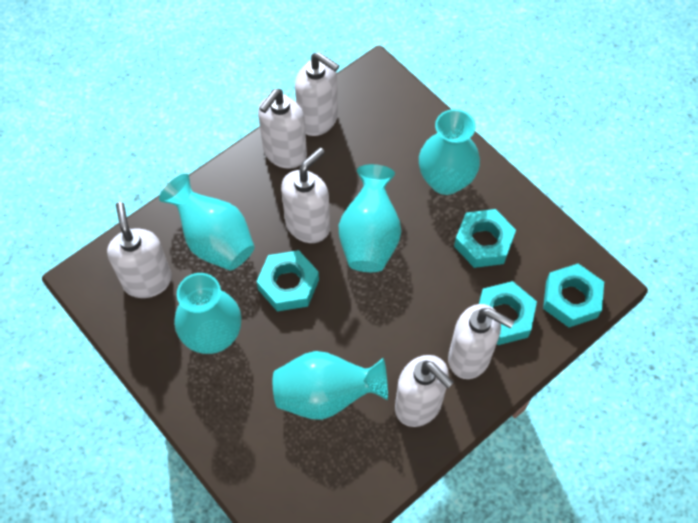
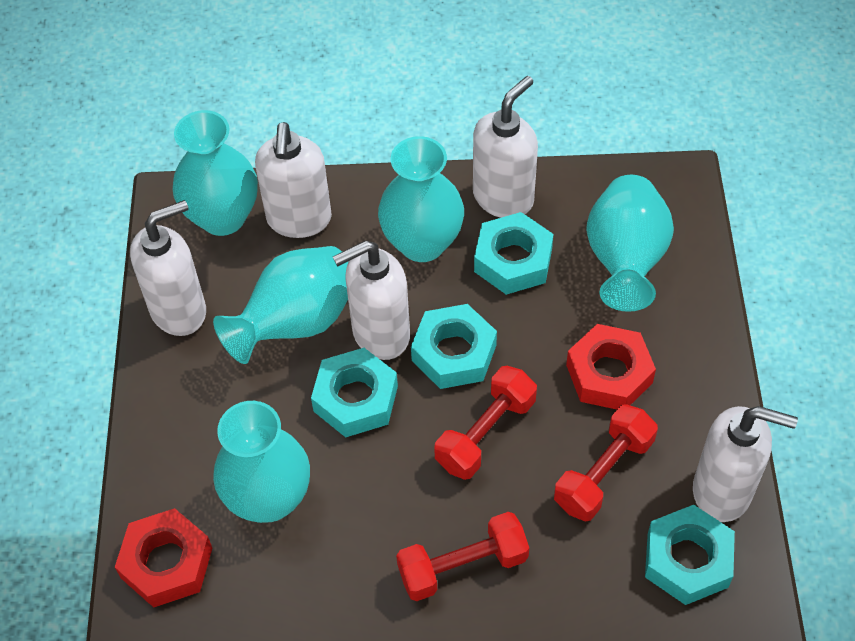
red dumbbell: none = 0 -> [396,512,529,601] [434,366,537,480] [554,404,658,521] = 3
red nut: none = 0 -> [115,508,212,608] [566,324,656,410] = 2
white soap dispenser: [107,202,172,298] [258,89,307,169] [281,148,330,243] [295,52,339,136] [395,355,454,427] [448,304,514,379] = 6 -> [130,200,206,336] [255,122,332,238] [333,240,410,360] [473,76,538,218] [693,406,798,522] = 5

